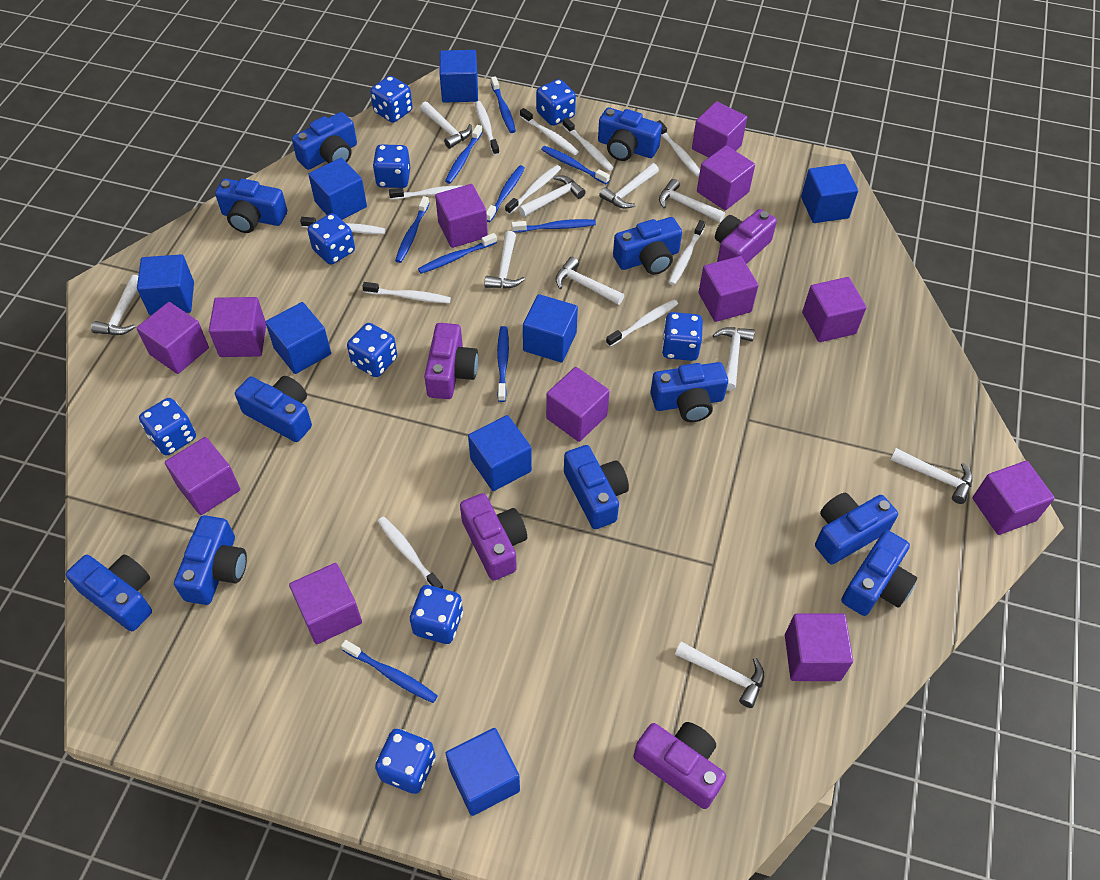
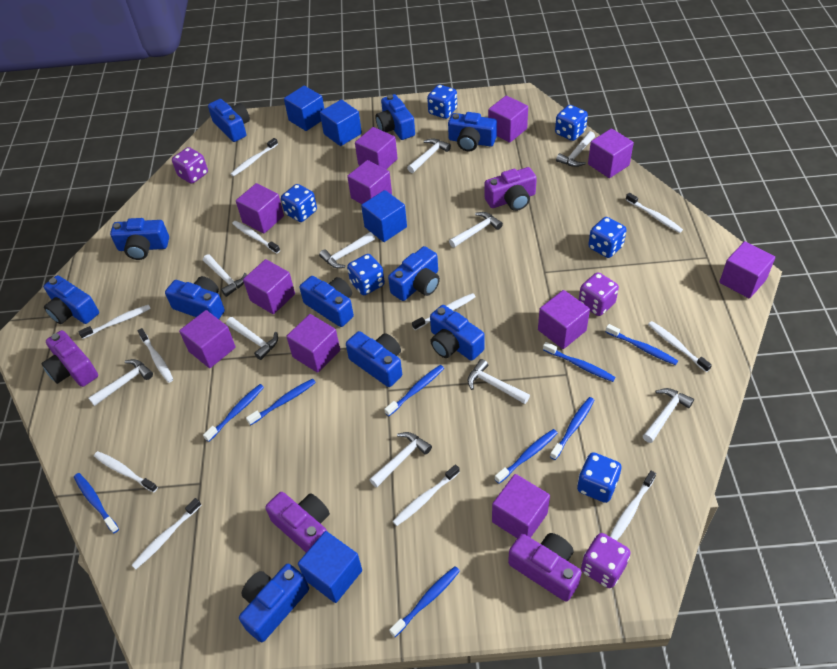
blue cube: [137,254,194,315] [265,302,331,374] [308,158,367,220] [440,50,478,103] [446,728,520,816] [468,415,532,491] [523,294,578,362] [801,164,858,223] = 8 -> [284,86,324,131] [298,531,362,603] [320,100,362,146] [361,190,407,242] = 4
blue dice: [139,398,196,455] [308,213,355,265] [347,323,397,377] [370,76,412,123] [373,144,410,188] [375,729,435,794] [409,585,463,644] [536,79,576,126] [662,312,703,361] = 9 -> [281,184,317,222] [347,254,385,295] [427,85,457,119] [555,105,588,141] [577,452,622,503] [588,217,627,258] = 6
purple cube: [137,302,209,374] [165,437,240,515] [209,297,266,357] [289,563,362,644] [435,184,488,248] [546,367,610,442] [692,101,747,158] [697,145,755,210] [698,256,758,322] [785,614,853,681] [802,277,866,342] [972,461,1055,535] = 12 -> [179,310,236,368] [236,183,284,234] [243,259,295,314] [286,314,340,373] [347,160,392,204] [355,127,398,169] [488,96,528,143] [492,474,550,538] [538,290,590,349] [588,128,634,178] [719,241,775,298] = 11
purple dice: none = 0 -> [172,147,208,184] [579,272,619,316] [581,533,630,588] = 3

